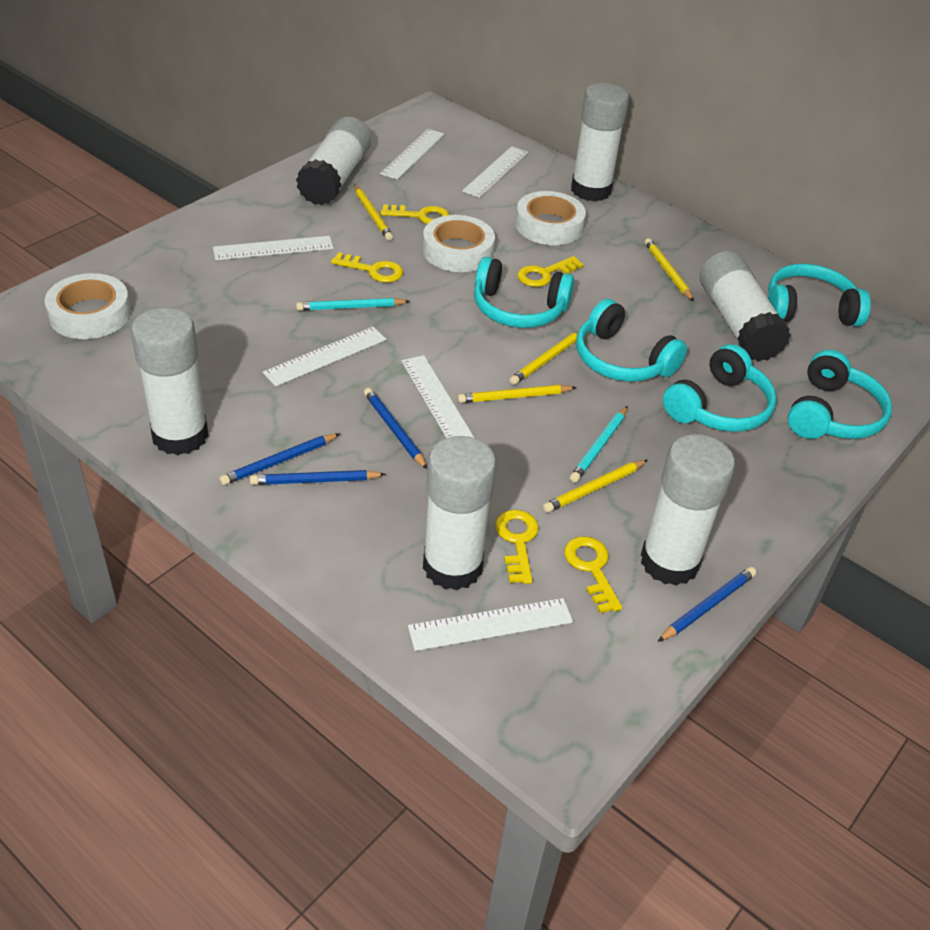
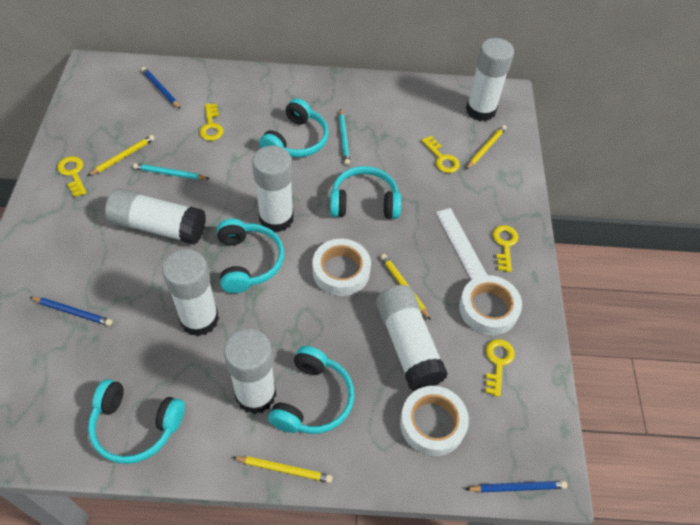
blue pencil: [219,433,340,485] [250,470,386,485] [364,388,427,469] [658,567,756,642] = 4 -> [30,297,113,326] [141,67,181,109] [466,481,567,493] = 3
white ruler: [213,236,334,260] [263,327,387,387] [380,129,444,180] [401,355,474,438] [408,598,573,651] [462,146,528,198] = 6 -> [436,208,487,280] = 1
yellow pencil: [354,185,393,241] [458,385,577,403] [509,331,578,385] [543,460,647,513] [645,238,694,301] = 5 -> [87,135,155,176] [232,456,333,483] [381,254,431,320] [466,125,507,169] = 4

